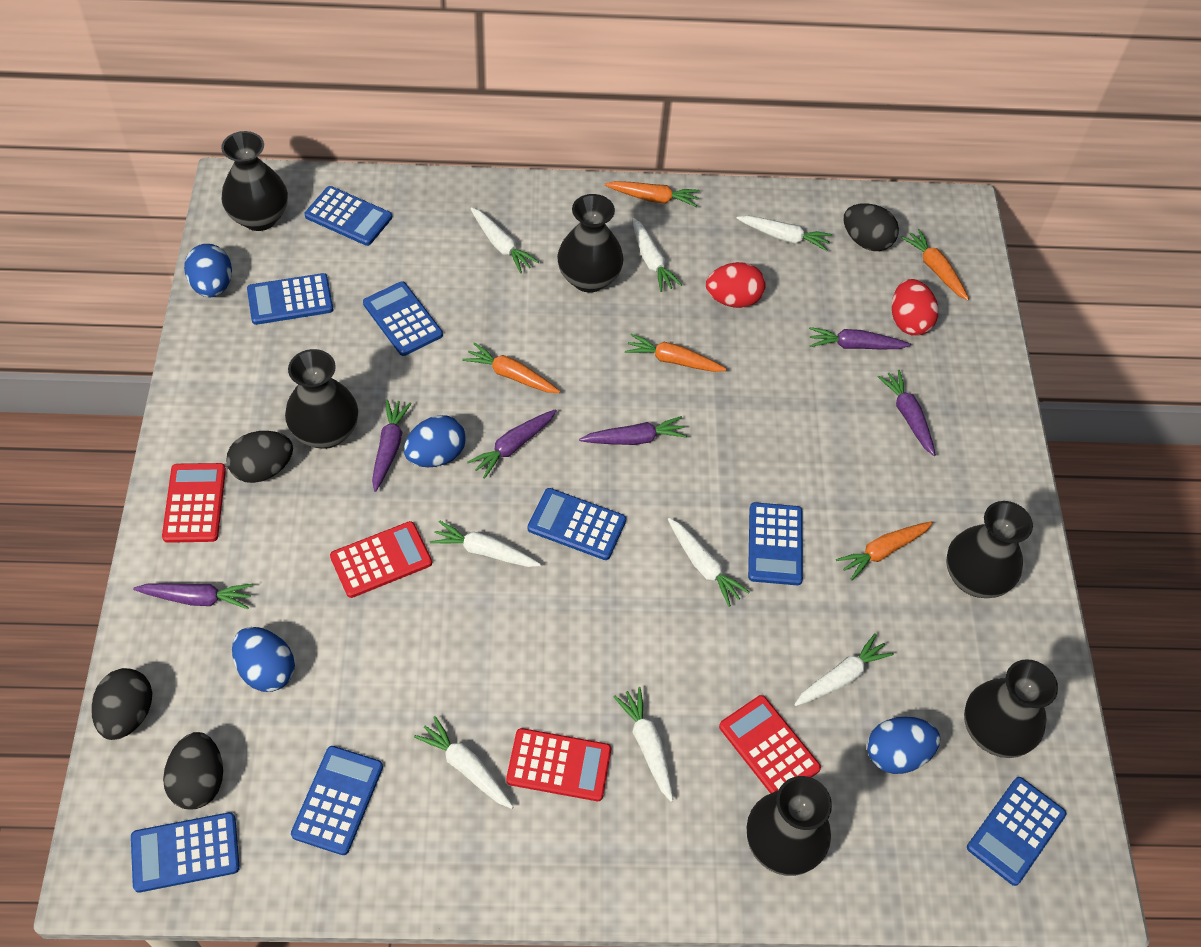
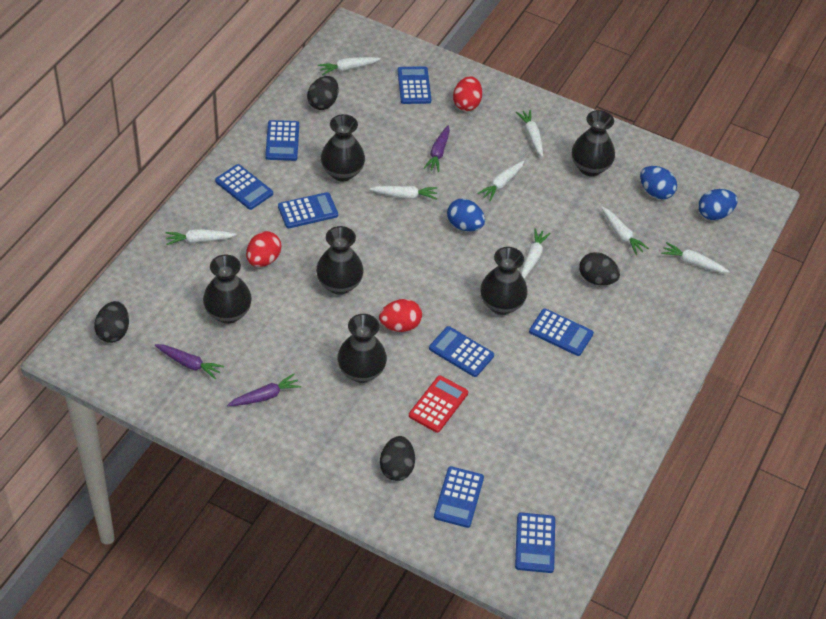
blue egg: [184,244,232,297] [232,627,295,692] [404,415,466,467] [867,717,940,774] = 4 -> [447,199,485,231] [640,166,677,200] [698,189,738,220] = 3
orange carrot: [462,342,560,393] [605,181,700,207] [625,333,727,372] [836,521,933,580] [901,229,969,300] = 5 -> none = 0
purple carrot: [133,583,253,609] [372,399,412,492] [467,409,557,479] [579,416,687,445] [809,327,911,349] [877,370,936,456] = 6 -> [155,344,224,380] [227,374,301,406] [423,125,450,172] = 3
red calculator: [162,463,226,543] [330,521,432,598] [506,728,611,801] [719,695,821,794] = 4 -> [409,375,468,433] = 1
red egg: [706,262,766,308] [892,279,938,336] = 2 -> [246,231,281,267] [379,299,422,332] [453,76,482,111] = 3

